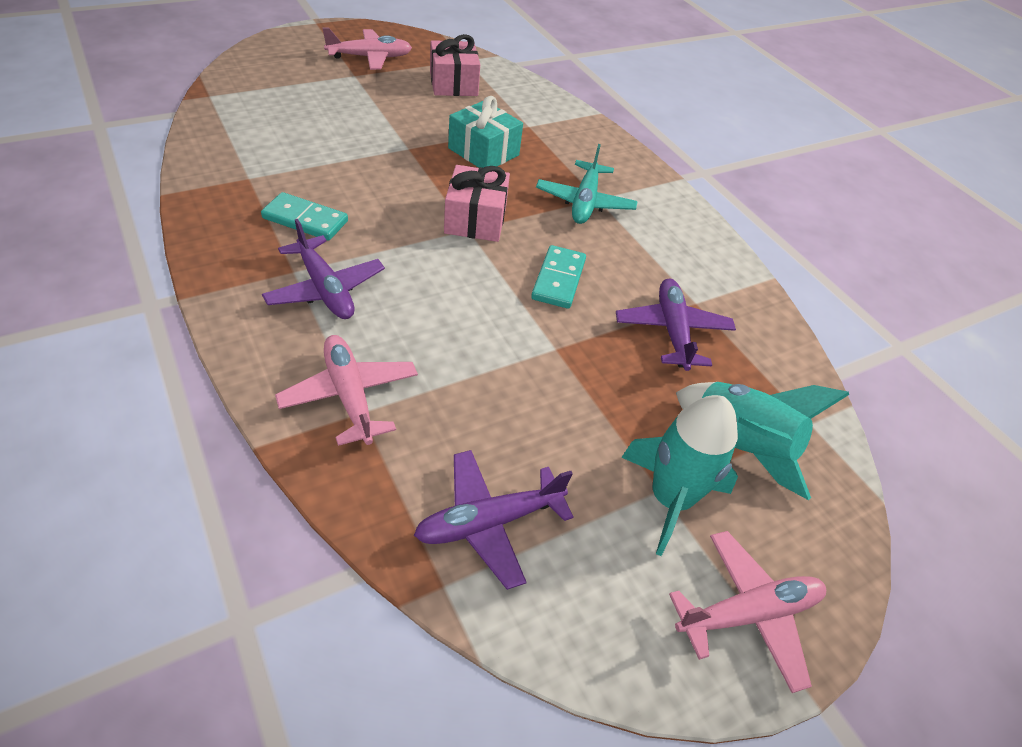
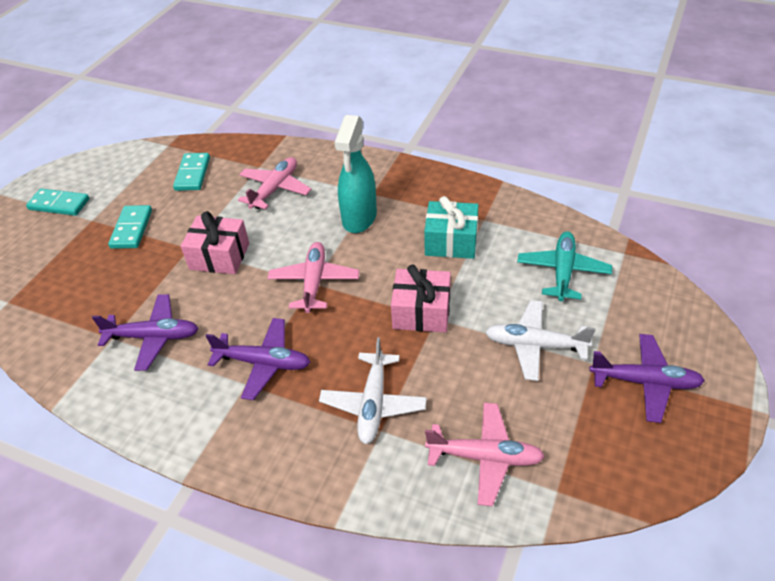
turquoise domino: [261,192,348,241] [531,245,586,309] = 2 -> [26,188,89,216] [108,205,152,249] [173,153,210,191] = 3
turquoise rocket: [621,395,738,556] [676,382,849,500] = 2 -> none = 0
turquoise spray bottle: none = 0 -> [334,115,377,233] = 1
white plane: none = 0 -> [319,337,427,444] [485,300,595,381] = 2

